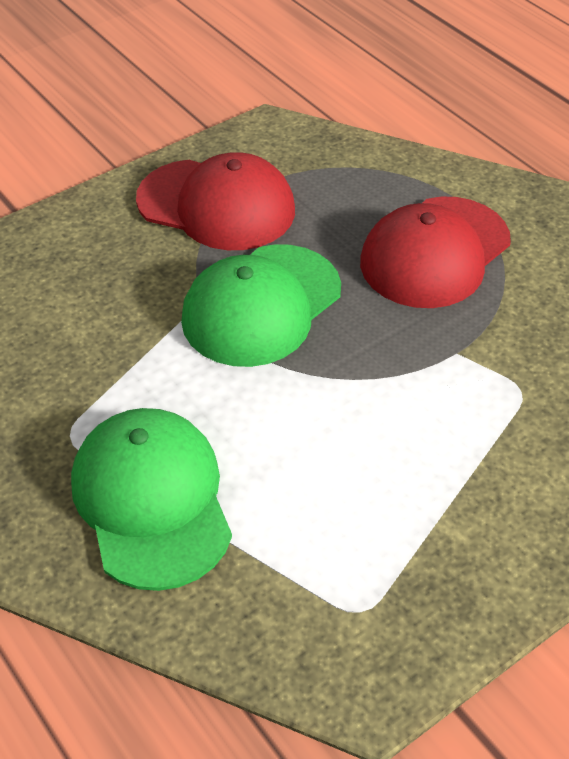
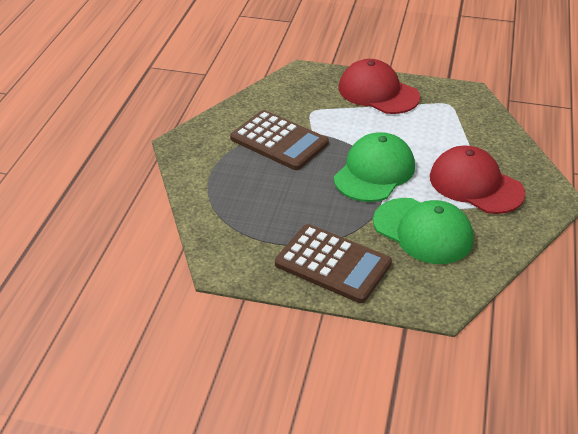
brown calculator: none = 0 -> [230,110,329,170] [275,224,392,303] = 2

